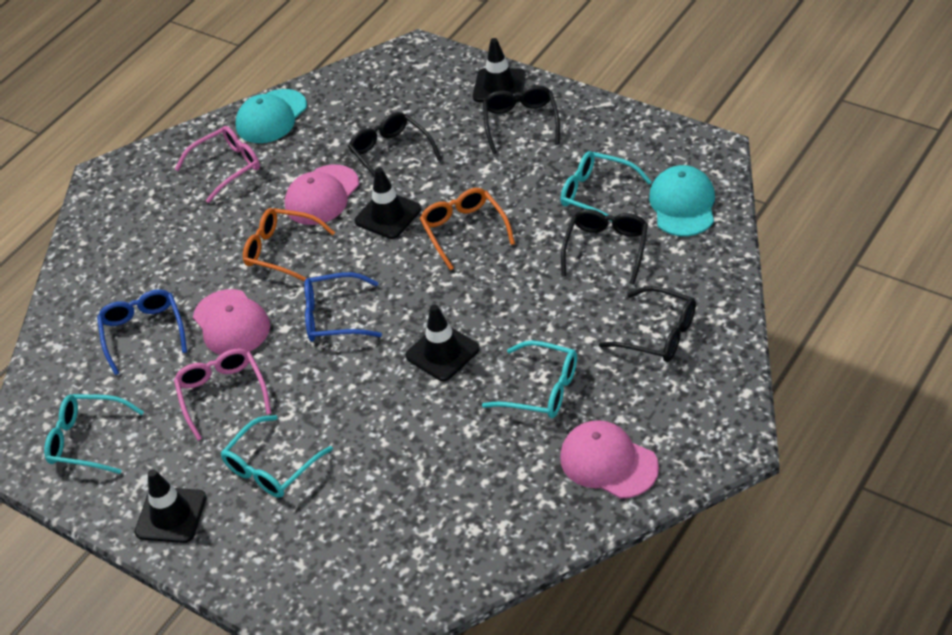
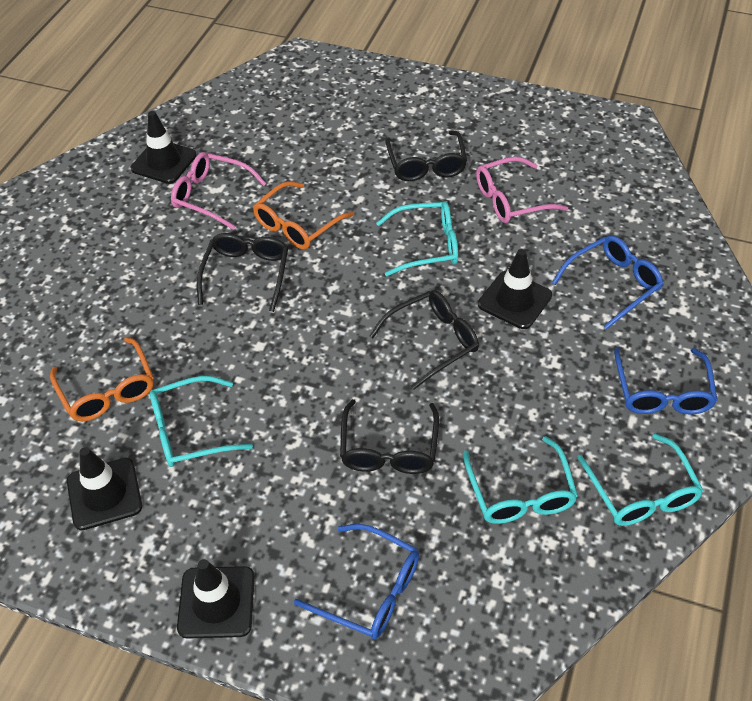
blue glasses: [97,290,187,375] [304,272,382,342] = 2 -> [294,524,419,639] [552,235,664,329] [614,348,718,415] = 3
pink cap: [193,289,270,355] [285,165,359,225] [560,420,659,499] = 3 -> none = 0
turquoise cap: [236,89,307,143] [649,165,715,236] = 2 -> none = 0

